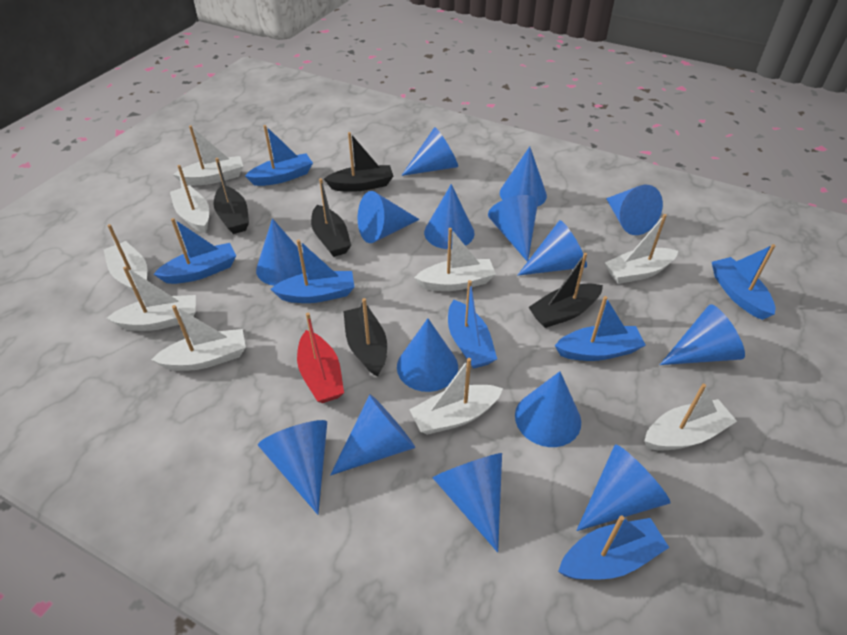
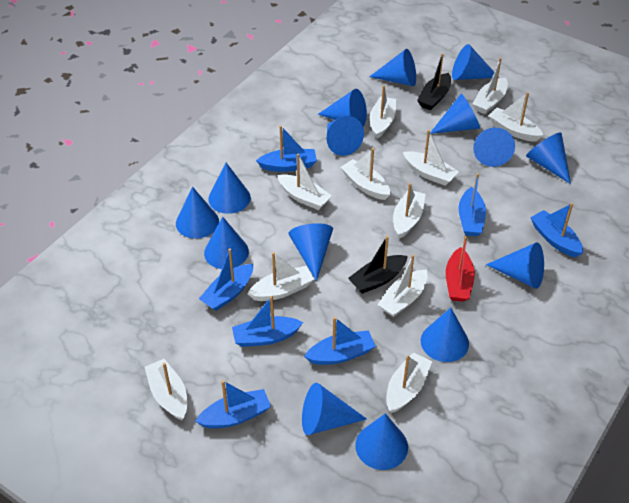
black boat: [213,158,249,234] [311,178,351,257] [324,132,393,192] [343,298,387,377] [529,253,603,328] = 5 -> [348,236,408,294] [417,53,451,110] = 2
white boat: [103,224,147,294] [107,266,196,331] [151,305,246,371] [170,165,209,233] [173,126,243,185] [409,358,503,435] [414,228,496,291] [605,214,678,284] [644,384,737,451] = 9 -> [145,359,187,420] [248,252,314,301] [277,154,332,210] [340,148,390,200] [370,85,396,139] [378,254,428,317] [386,353,432,413] [393,183,426,239] [403,130,459,186] [473,58,508,114] [489,92,543,142] = 11

